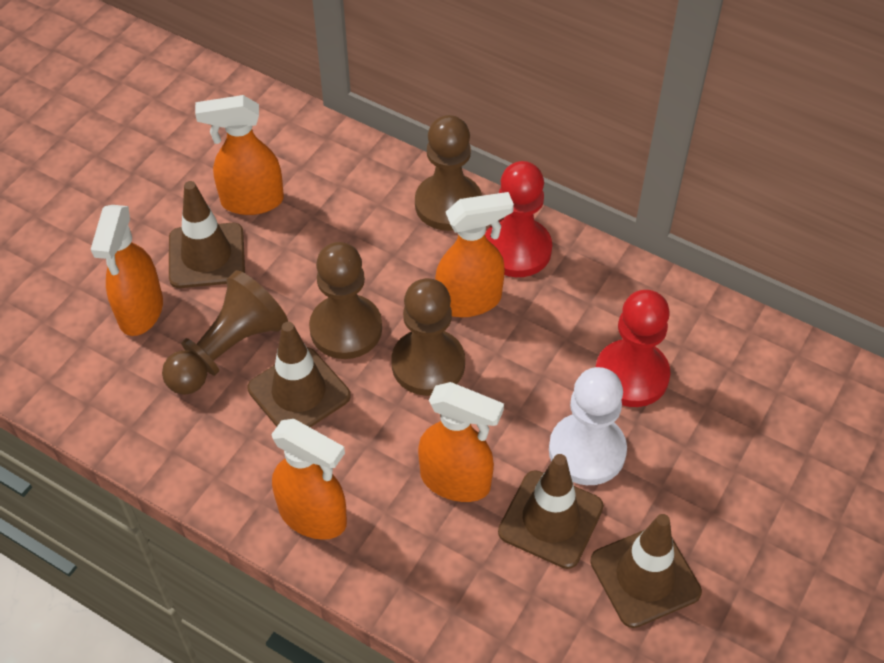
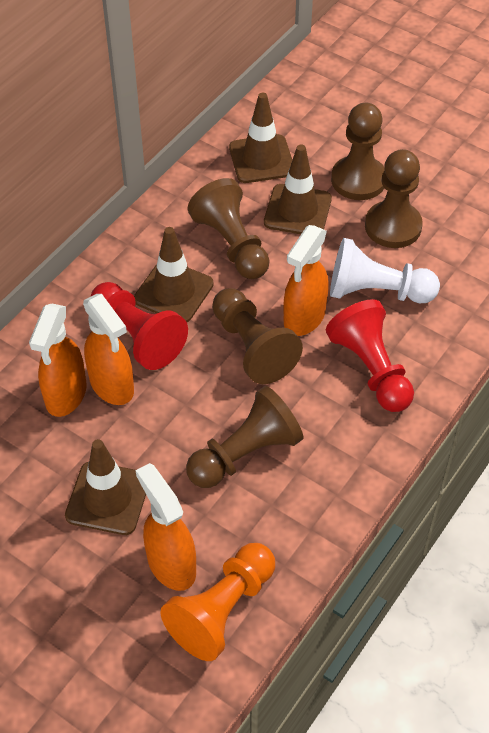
brown pawn: [162,270,288,395] [309,242,382,359] [391,278,465,396] [415,115,482,231] = 4 -> [186,386,304,488] [188,178,270,279] [212,288,303,384] [331,103,385,200] [365,149,423,248] = 5
orange pawn: none = 0 -> [160,543,275,661] = 1
orange spray bottle: [91,205,163,336] [195,95,284,215] [271,419,347,540] [418,382,504,502] [435,192,514,317] = 5 -> [29,303,87,417] [83,294,134,405] [136,463,196,591] [283,225,329,336] = 4

